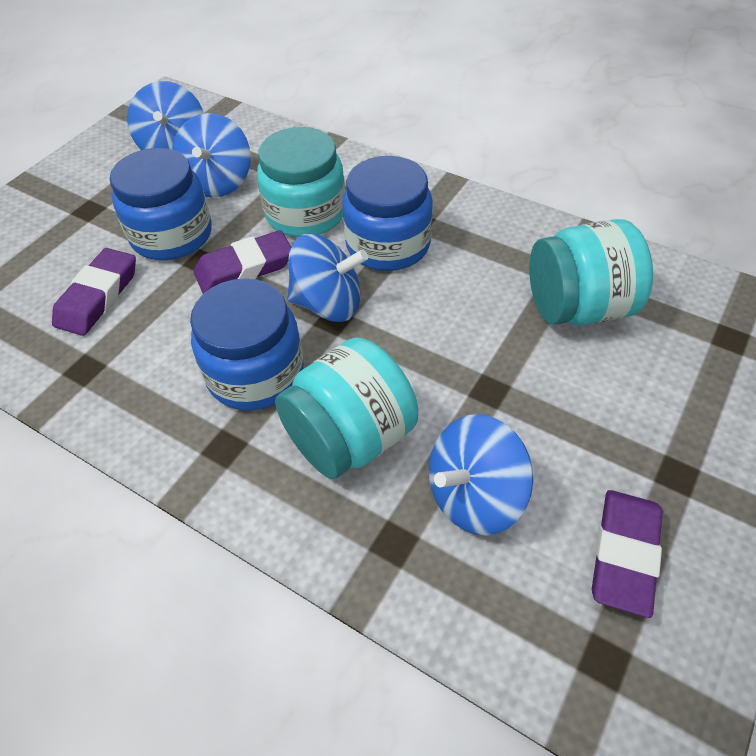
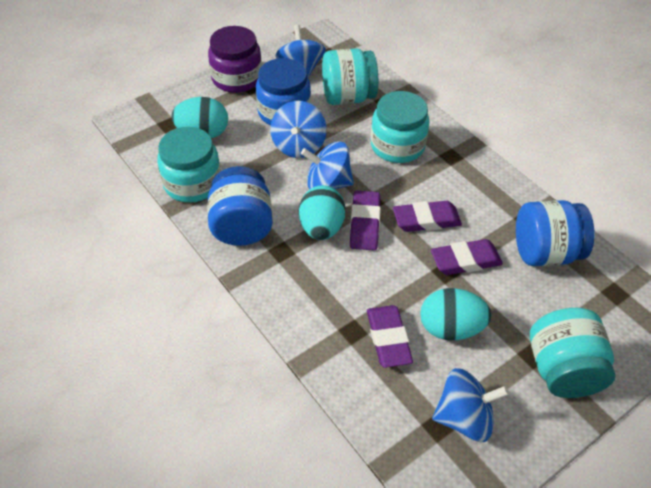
purple eraser: [52,248,136,336] [194,230,291,294] [592,490,663,618] = 3 -> [350,190,381,250] [367,305,413,368] [393,201,462,232] [431,239,503,275] = 4
purple jar: none = 0 -> [208,26,262,93] = 1
turquoise egg: none = 0 -> [171,97,228,138] [299,185,345,240] [420,288,491,340] = 3
turquoise jar: [257,127,345,237] [275,337,418,479] [529,219,653,326] = 3 -> [157,127,221,203] [322,48,378,105] [371,91,429,163] [530,308,616,398] = 4

